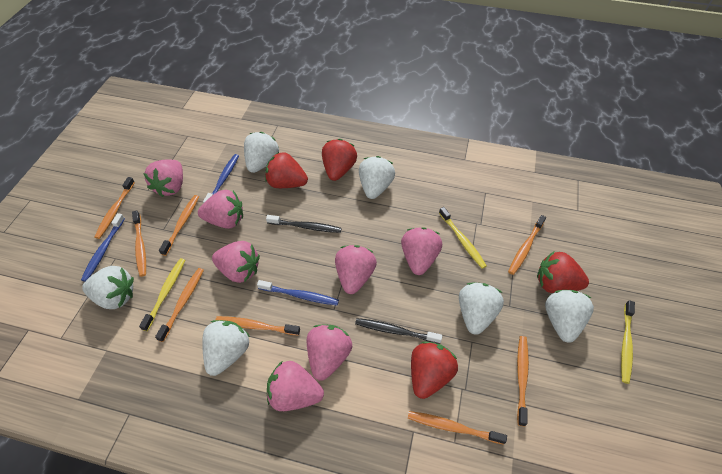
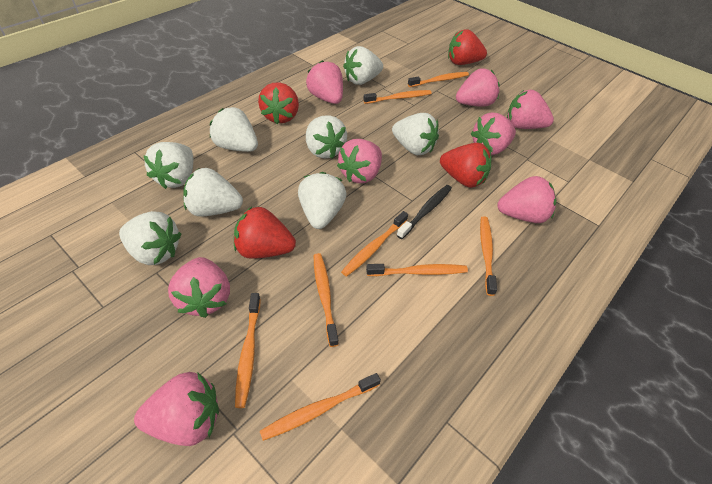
black toothbrush: [266,215,342,233] [355,318,442,344] = 2 -> [397,185,452,239] = 1
blue toothbrush: [81,213,125,282] [203,154,239,203] [257,280,339,305] = 3 -> none = 0
pink strawberry: [144,160,183,197] [198,190,243,229] [212,241,260,283] [267,361,324,411] [307,324,352,381] [335,245,377,294] [401,227,442,275] = 7 -> [134,372,219,446] [168,257,230,318] [306,60,343,104] [337,139,382,183] [456,68,500,107] [471,113,516,155] [497,176,556,223] [507,90,554,129] = 8
white strawberry: [82,266,134,309] [202,320,250,376] [244,132,280,173] [359,156,395,199] [459,283,504,335] [545,290,594,343] = 6 -> [119,211,181,265] [144,142,193,189] [183,168,243,216] [210,107,258,152] [298,172,347,229] [306,115,347,159] [343,46,383,85] [392,113,439,155] = 8
yellow toothbrush: [139,258,185,331] [439,207,487,269] [621,300,635,384] = 3 -> none = 0

